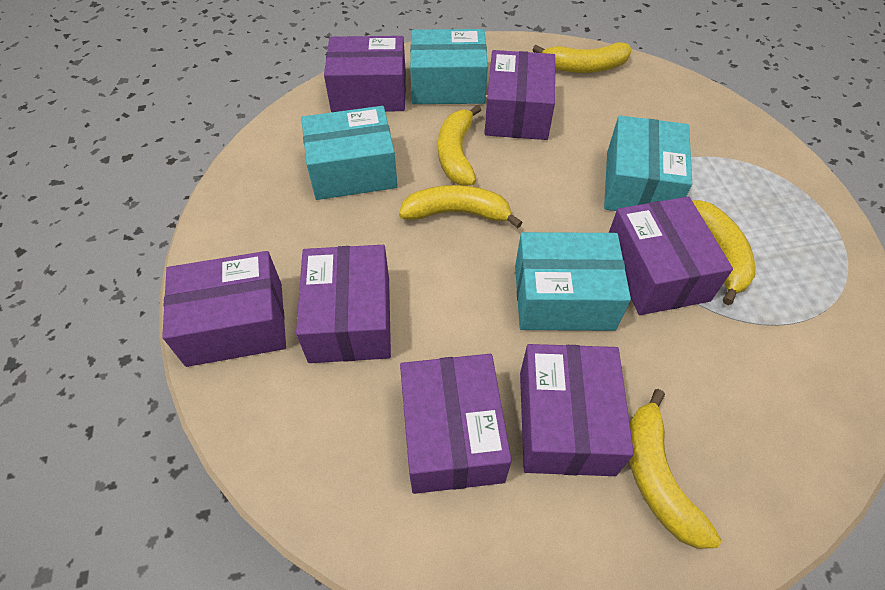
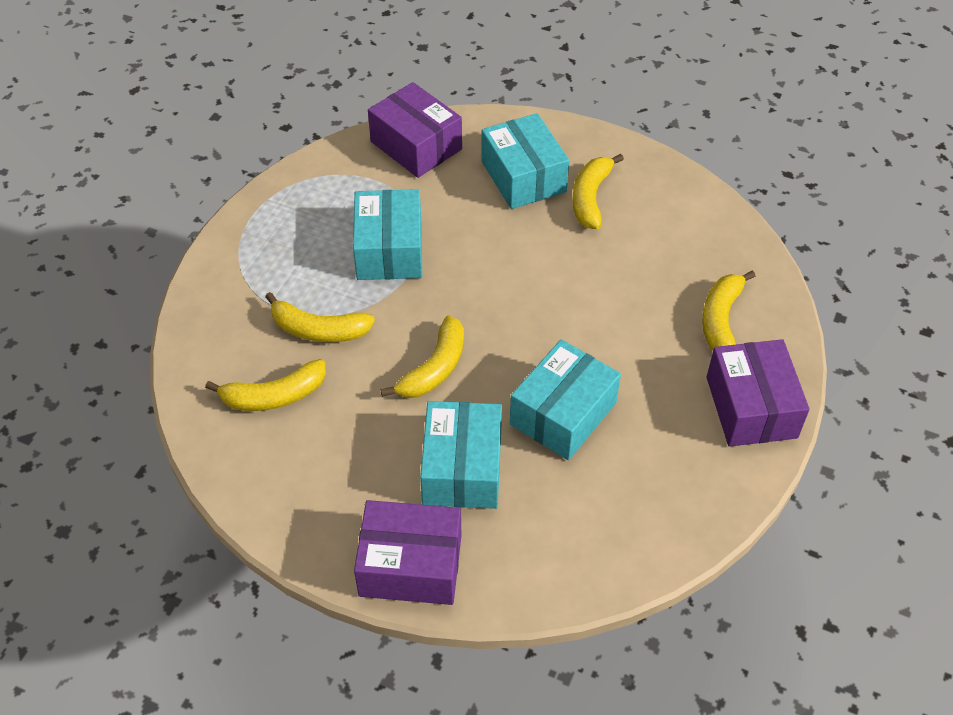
purple box: [162,251,286,367] [296,245,391,363] [324,36,406,112] [400,354,512,494] [484,50,555,140] [520,344,634,476] [609,196,733,315] = 7 -> [354,500,462,605] [368,82,462,178] [706,339,810,447] = 3

